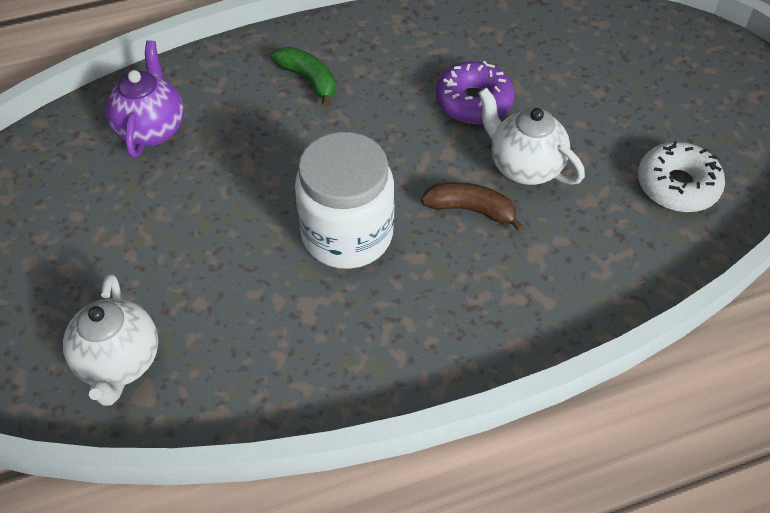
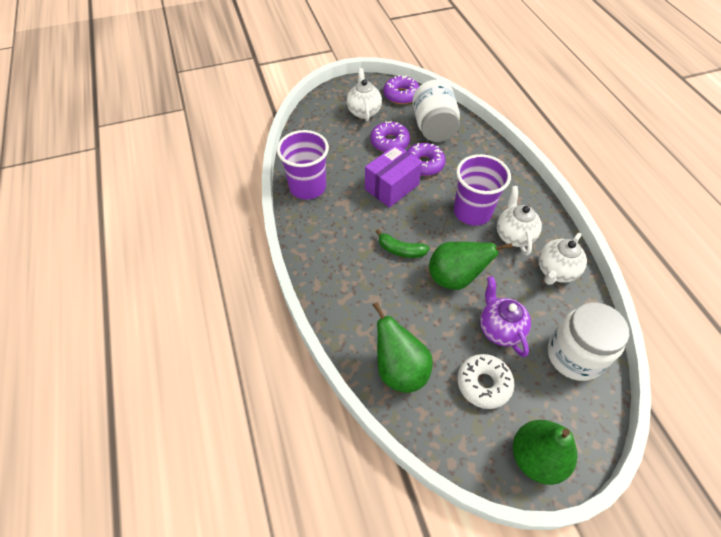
brown banana: [421,182,524,232] = 1 -> none = 0
green pear: none = 0 -> [373,302,433,393] [429,242,513,290] [513,420,577,485] = 3
purple box: none = 0 -> [365,144,422,208] = 1
purple cup: none = 0 -> [277,130,329,200] [454,154,511,226] = 2
purple donut: [436,61,515,124] = 1 -> [370,121,410,152] [383,75,419,104] [407,143,446,176] = 3
white jar: [295,132,395,269] = 1 -> [413,80,460,142] [548,302,629,381] = 2
white teapot: [63,274,158,406] [478,88,585,185] = 2 -> [347,68,382,122] [497,186,542,255] [538,233,587,285] = 3

